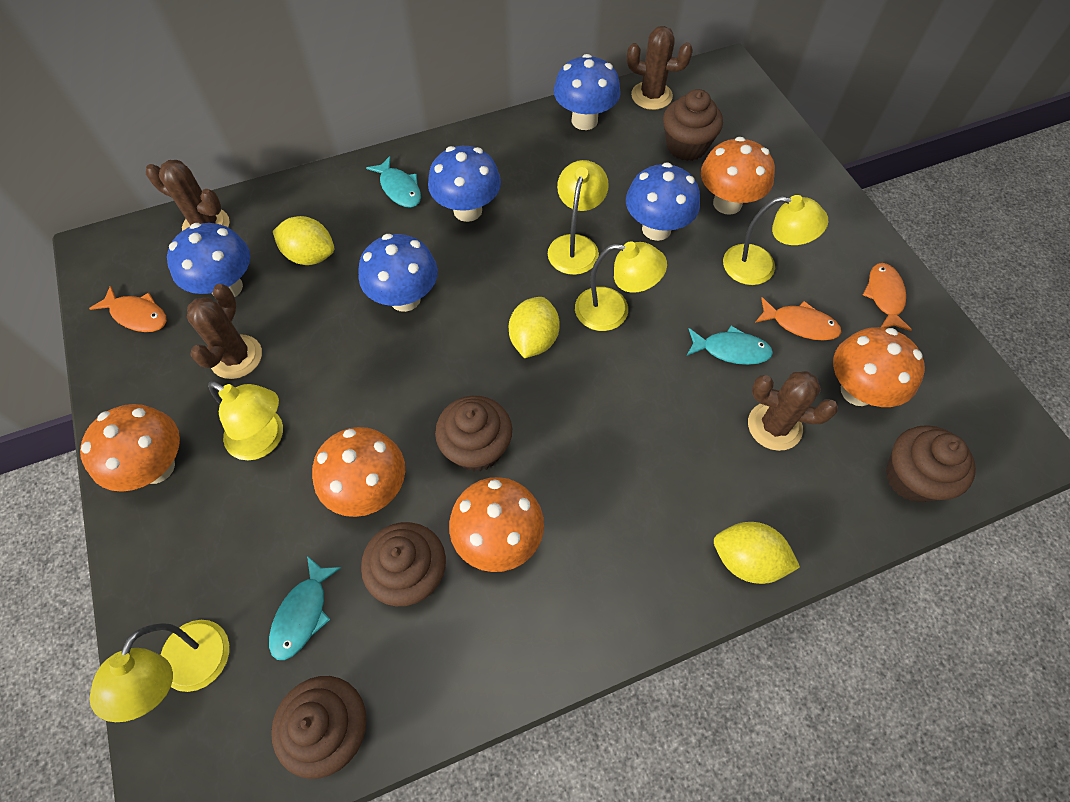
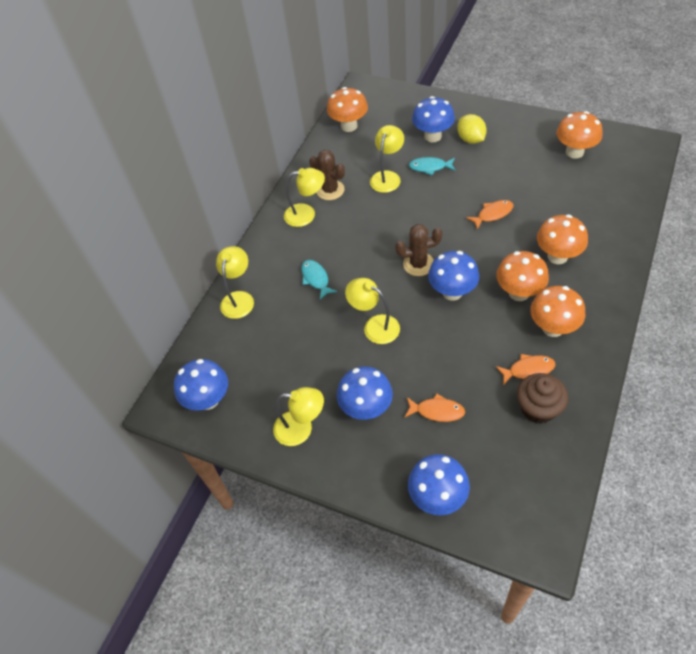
brown cactus: [146,160,229,231] [187,284,262,379] [627,26,693,110] [748,371,838,451] = 4 -> [309,150,345,200] [395,224,442,276] = 2
brown cupcake: [271,676,367,779] [361,522,446,606] [435,396,512,471] [663,89,723,161] [886,425,976,503] = 5 -> [517,373,568,424] = 1
turquoise fish: [269,556,342,660] [366,156,421,208] [687,326,773,365] = 3 -> [302,260,337,300] [409,157,456,175] = 2
yellow lemon: [273,216,334,265] [509,297,560,358] [714,522,800,584] = 3 -> [457,114,487,144] = 1

